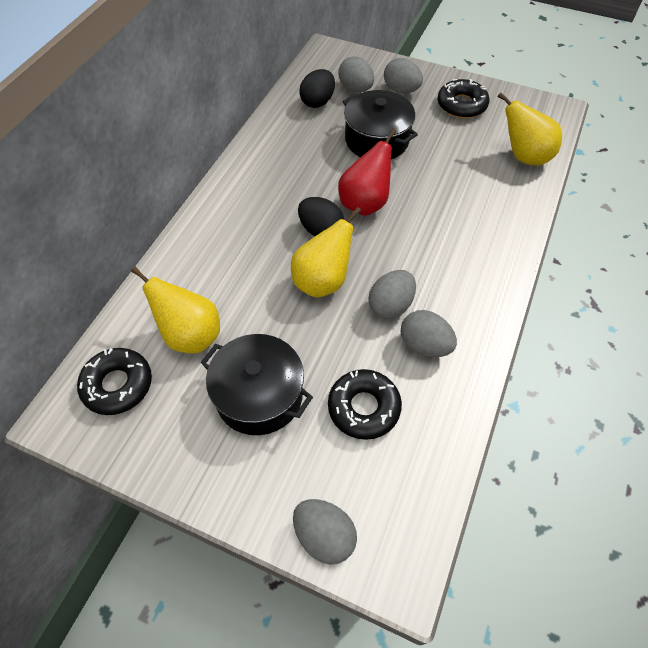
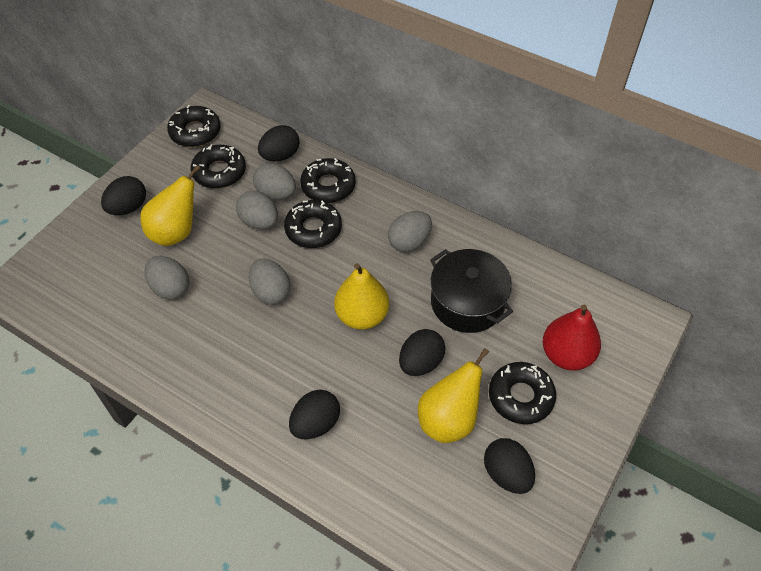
black donut: [77,348,152,415] [328,369,402,440] [437,79,489,118] = 3 -> [167,105,221,147] [191,145,246,189] [284,200,342,248] [300,158,356,203] [489,362,556,424] = 5
black egg: [298,197,344,236] [299,69,335,108] = 2 -> [101,176,146,215] [258,125,300,161] [289,389,340,439] [399,329,446,376] [484,438,535,494] = 5
black pot: [201,334,313,435] [343,90,418,159] = 2 -> [430,249,513,333] = 1

